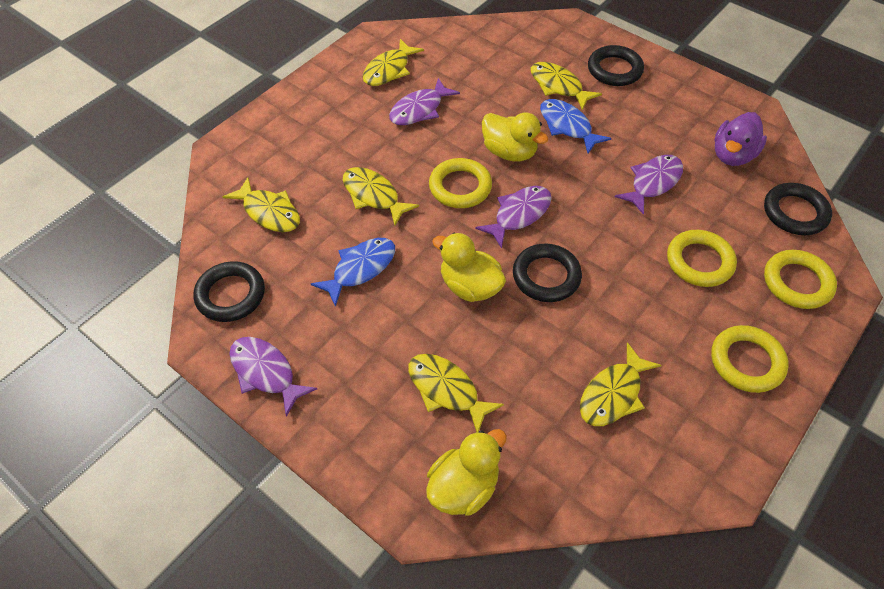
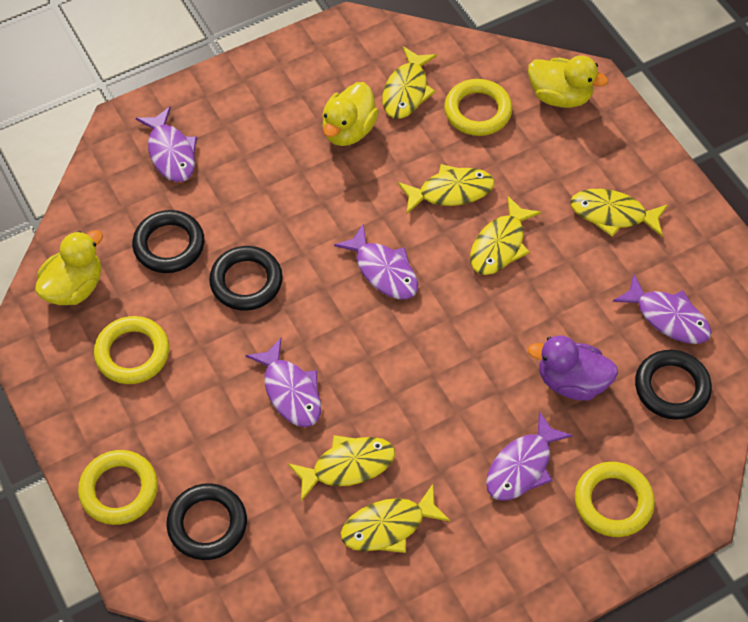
blue fish: [311,238,395,307] [540,99,611,153] = 2 -> none = 0
purple fish: [229,337,317,417] [389,78,460,125] [475,186,552,248] [615,155,683,215] = 4 -> [136,107,197,182] [245,338,321,427] [334,224,418,299] [486,411,573,501] [612,274,712,344] = 5

